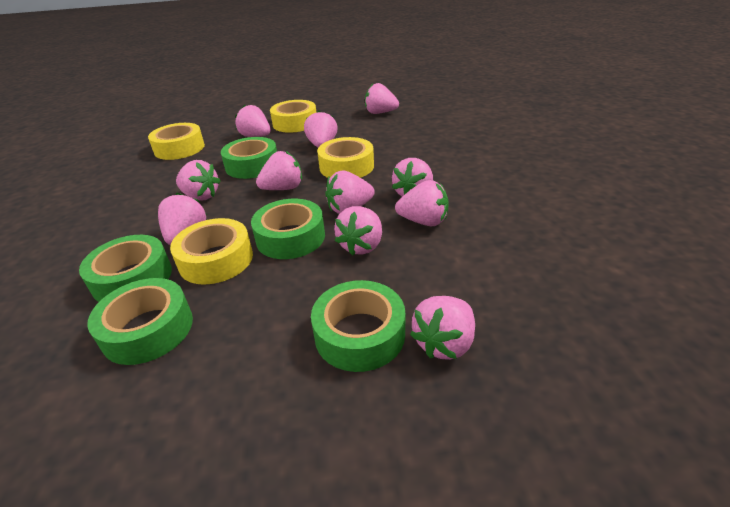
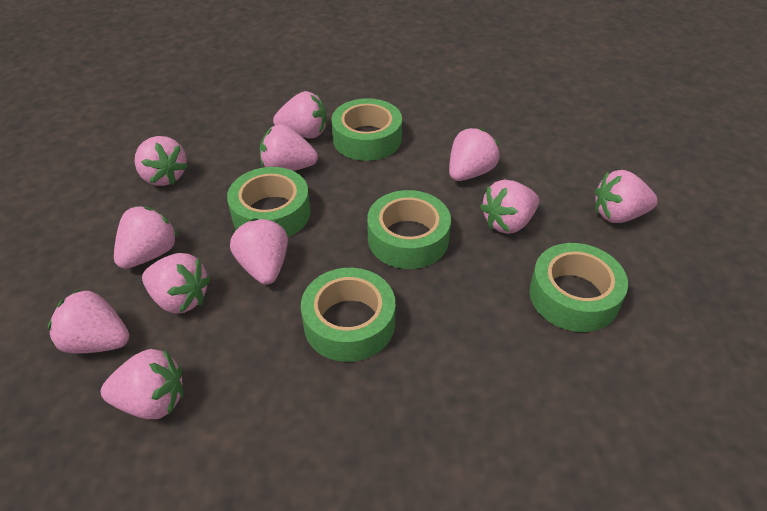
yellow tape: [148,123,205,160] [170,218,253,285] [270,100,317,133] [317,137,374,178] = 4 -> none = 0

